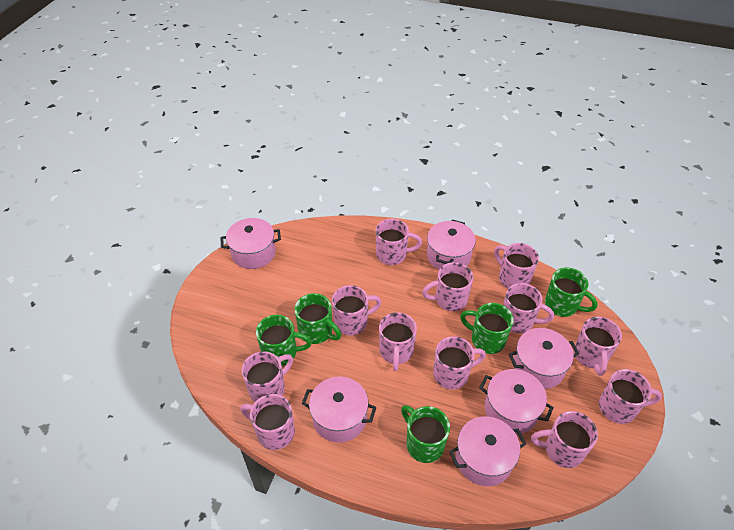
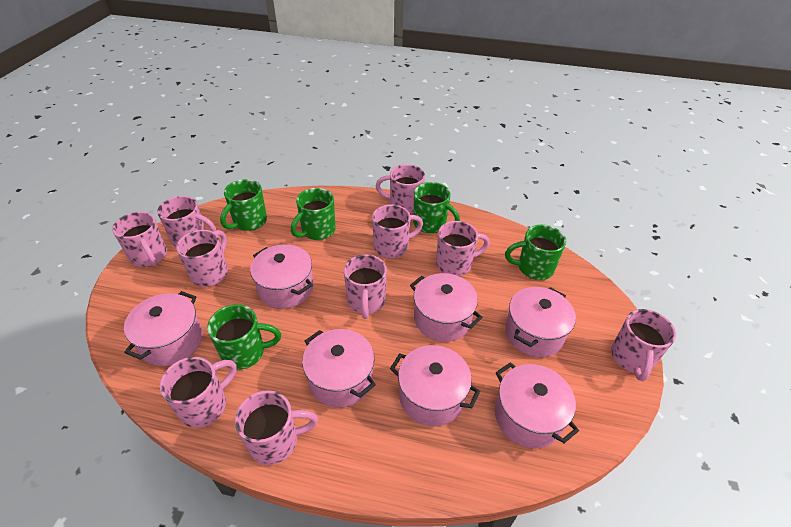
pink mug: [240,394,295,450] [242,351,293,402] [332,285,381,336] [376,219,422,265] [379,312,417,371] [422,262,473,311] [433,336,486,389] [494,243,539,288] [503,283,554,333] [531,411,598,468] [574,317,622,376] [599,369,662,424] = 12 -> [112,212,167,267] [157,196,216,247] [160,357,237,428] [176,230,228,287] [235,390,318,465] [344,254,387,319] [372,204,423,258] [376,164,425,214] [436,221,490,276] [611,309,676,381] = 10
pink pot: [220,218,281,269] [302,377,376,443] [427,220,476,270] [449,416,526,486] [479,369,554,434] [509,328,579,389] = 6 -> [124,291,203,366] [250,244,313,309] [302,329,376,408] [390,345,480,426] [410,273,483,342] [495,362,579,448] [505,287,576,357] = 7

